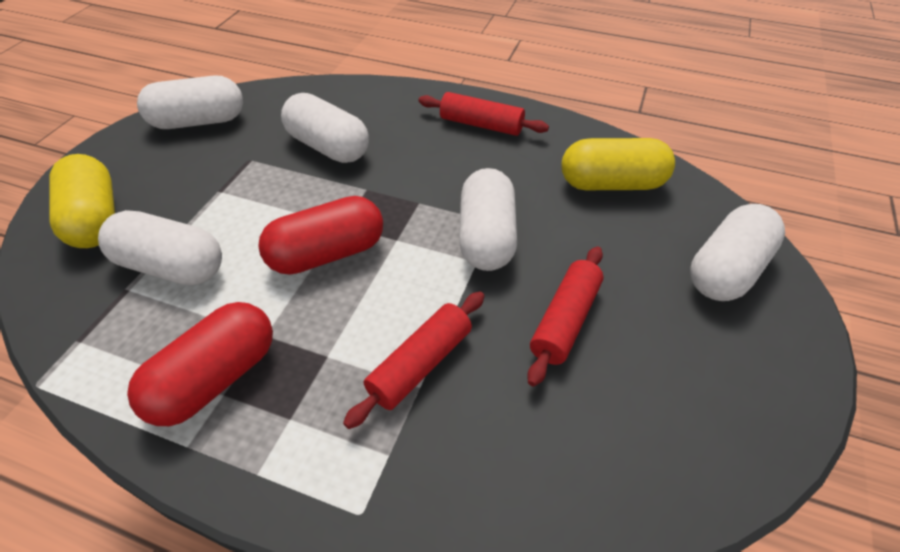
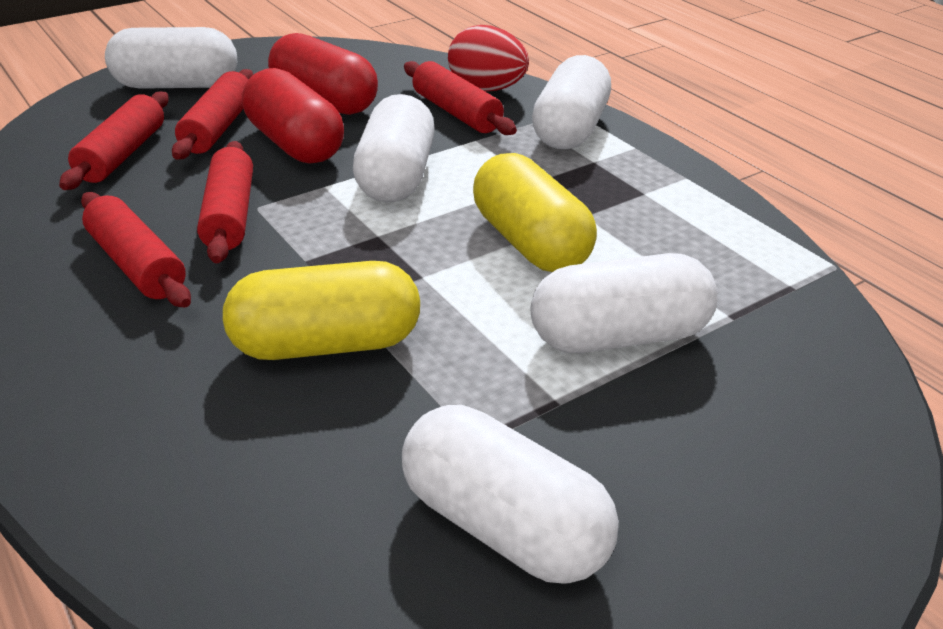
red egg: none = 0 -> [448,25,529,91] = 1
red rolling pin: [343,291,484,429] [418,92,549,136] [527,246,603,387] = 3 -> [59,91,169,190] [81,192,191,308] [172,69,253,160] [197,141,253,263] [404,61,517,135] = 5

